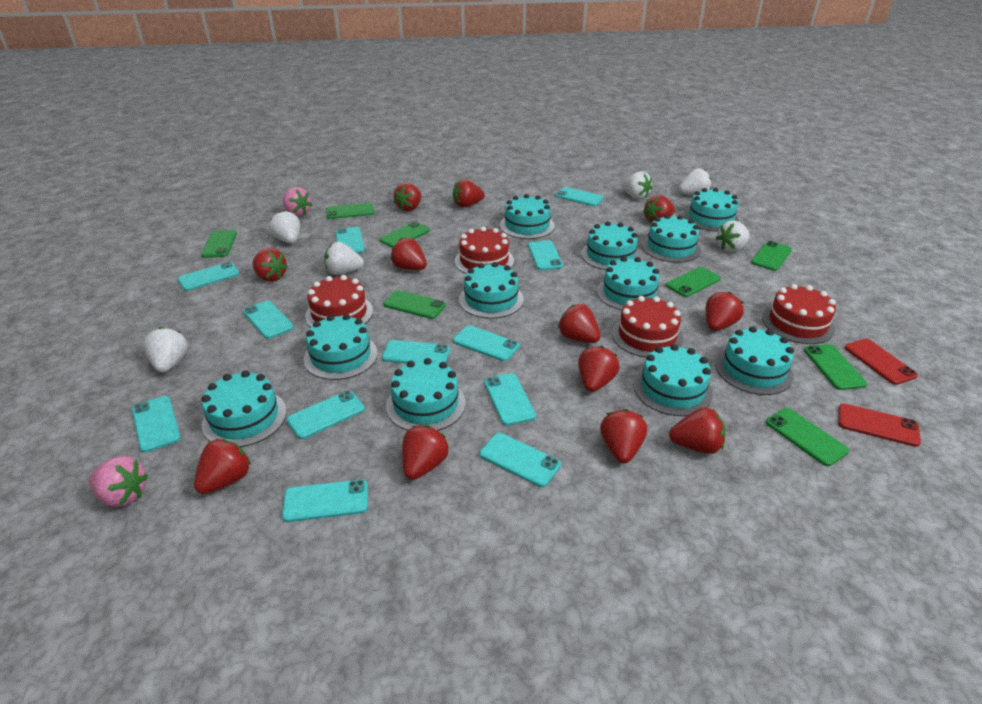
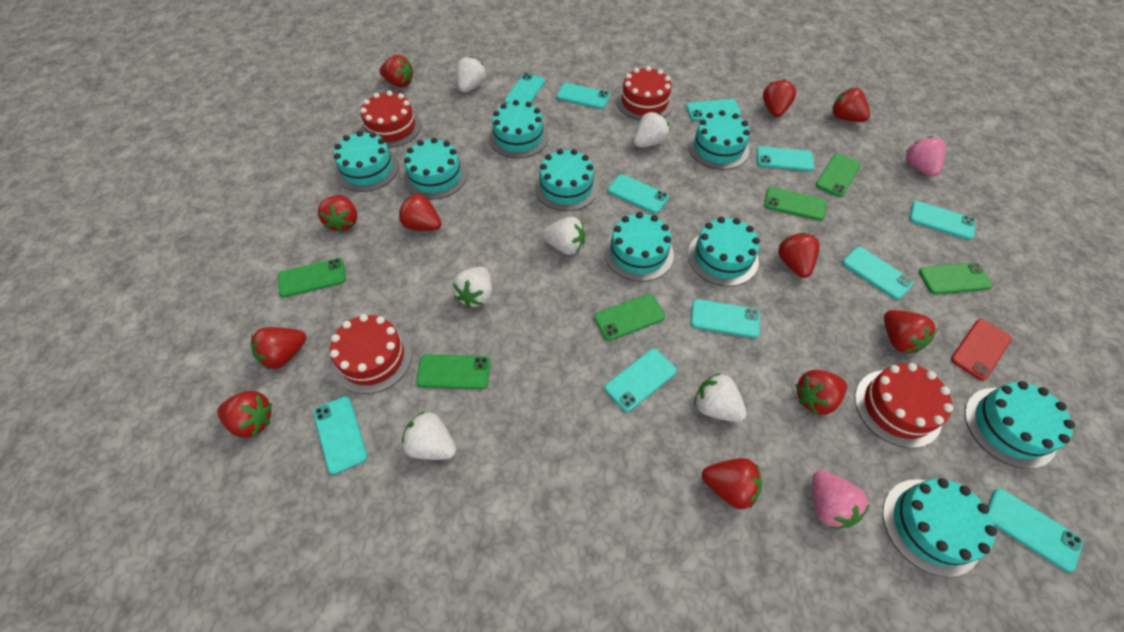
green phone: [201,230,237,258] [326,203,374,219] [379,222,430,248] [384,290,446,319] [666,267,721,297] [751,241,792,271] [766,408,849,466] [804,344,867,390] = 8 -> [278,258,346,298] [416,354,491,389] [594,294,665,341] [764,187,826,221] [816,154,861,197] [919,263,993,294] = 6
red phone: [838,403,921,447] [844,339,918,385] = 2 -> [951,319,1012,381] = 1
red strawberry: [194,439,251,494] [253,248,288,282] [390,238,427,270] [394,183,422,212] [402,425,449,480] [453,179,485,208] [558,304,601,343] [578,346,620,392] [600,409,647,464] [643,195,675,223] [669,408,726,454] [706,292,744,331] = 12 -> [217,391,272,438] [251,327,306,370] [318,195,357,233] [379,55,414,88] [399,193,441,231] [702,458,762,509] [763,79,796,117] [778,233,819,278] [795,370,847,415] [832,88,870,122] [884,310,937,353] = 11
turquoise cake: [202,370,287,447] [304,314,378,380] [386,358,466,431] [459,262,524,319] [500,194,555,239] [581,221,640,270] [597,257,662,310] [634,344,713,416] [642,214,701,263] [684,188,739,231] [715,326,794,395] = 11 -> [334,131,399,192] [404,138,467,200] [489,100,549,158] [535,149,599,211] [604,212,674,282] [688,110,750,170] [688,217,760,286] [883,478,997,577] [965,381,1075,469] = 9
turquoise phone: [132,396,181,452] [178,262,239,291] [243,301,294,339] [282,479,368,522] [287,390,365,439] [336,227,365,253] [382,340,450,364] [453,325,520,361] [479,433,561,487] [484,373,536,426] [528,241,563,270] [555,187,604,206] = 12 -> [313,396,367,475] [505,73,545,104] [557,83,610,109] [605,349,677,412] [608,174,669,214] [686,99,741,121] [691,299,760,338] [756,146,814,171] [842,247,914,300] [909,201,976,240] [988,488,1083,572] = 11

